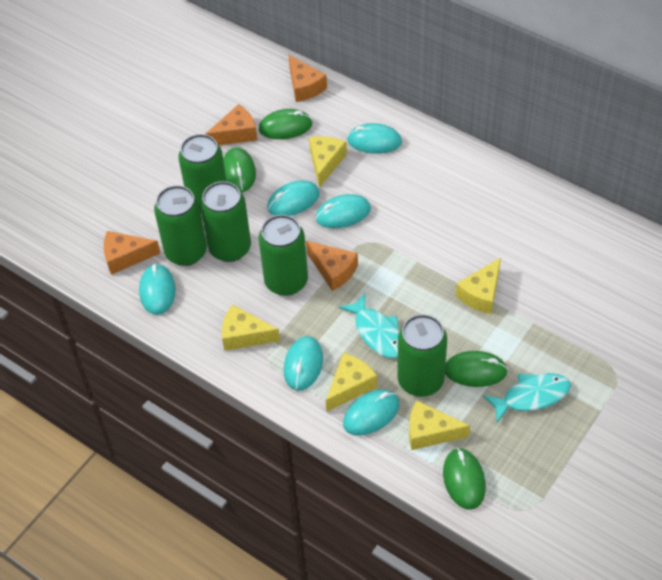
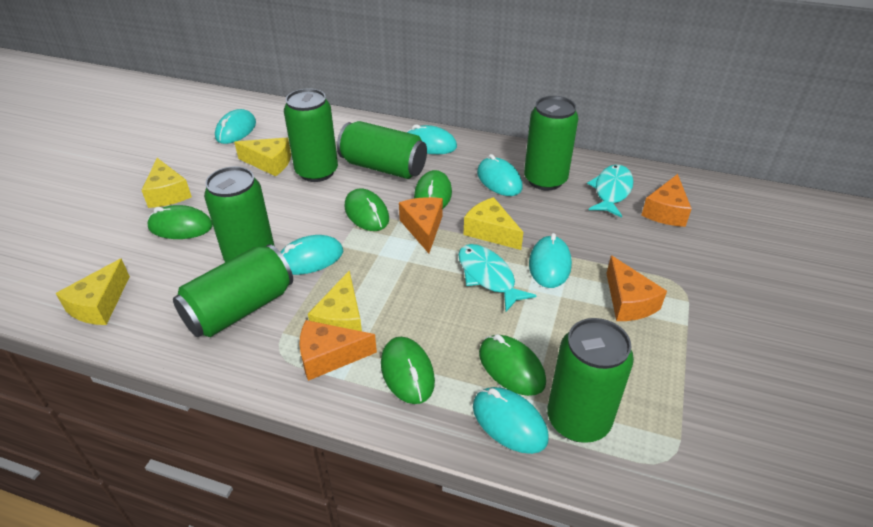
green can: [154,185,207,266] [179,134,227,211] [200,181,251,262] [258,215,308,296] [397,314,447,397] = 5 -> [173,244,293,337] [204,166,274,262] [284,88,338,182] [337,121,427,179] [524,96,578,190] [547,318,634,443] = 6
green mouse: [223,147,256,192] [259,109,312,139] [443,448,486,509] [445,351,508,387] = 4 -> [147,205,213,239] [345,188,389,231] [381,337,435,404] [414,170,452,209] [479,334,546,396] = 5

